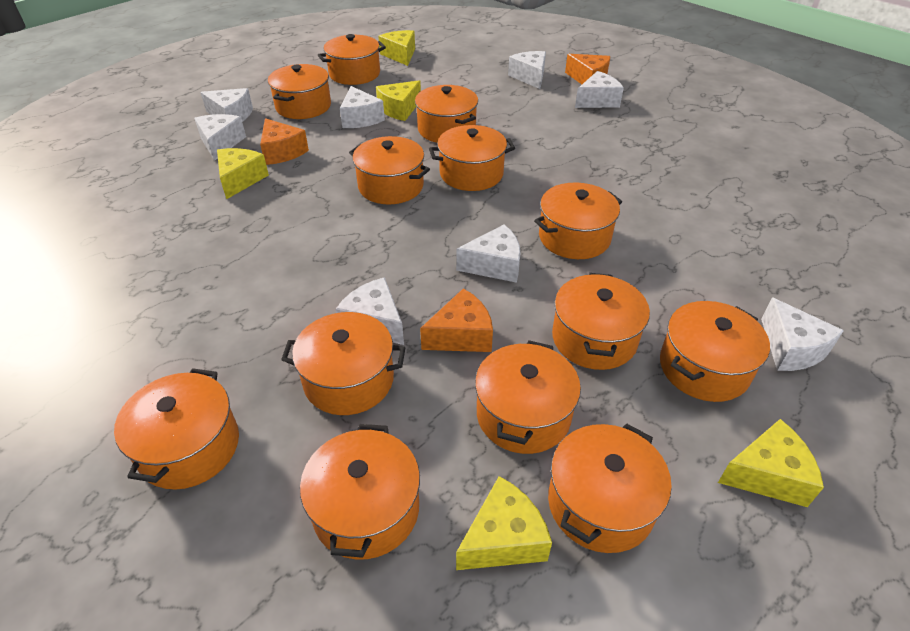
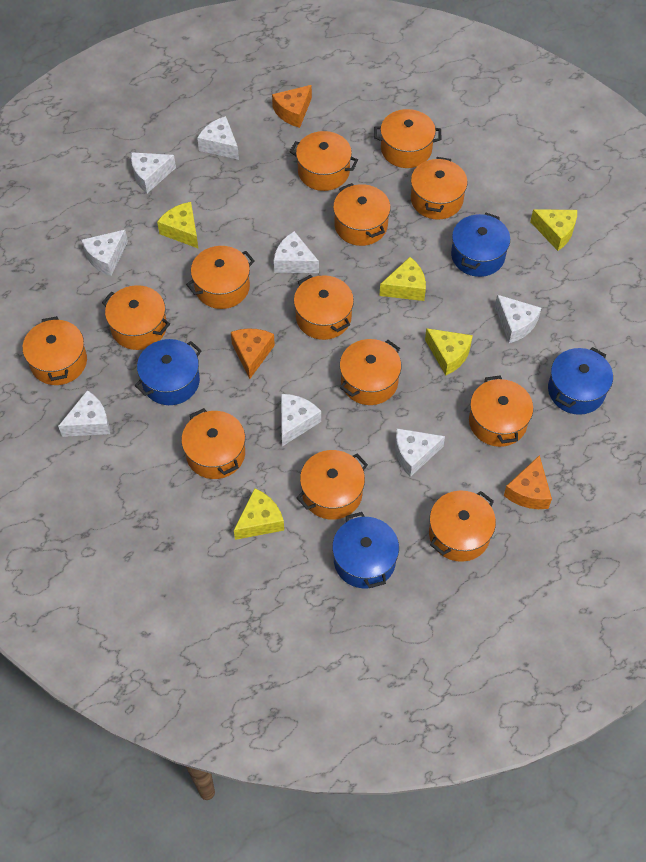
blue pot: none = 0 -> [135,339,202,405] [332,512,399,588] [451,213,510,277] [548,347,613,415] = 4

